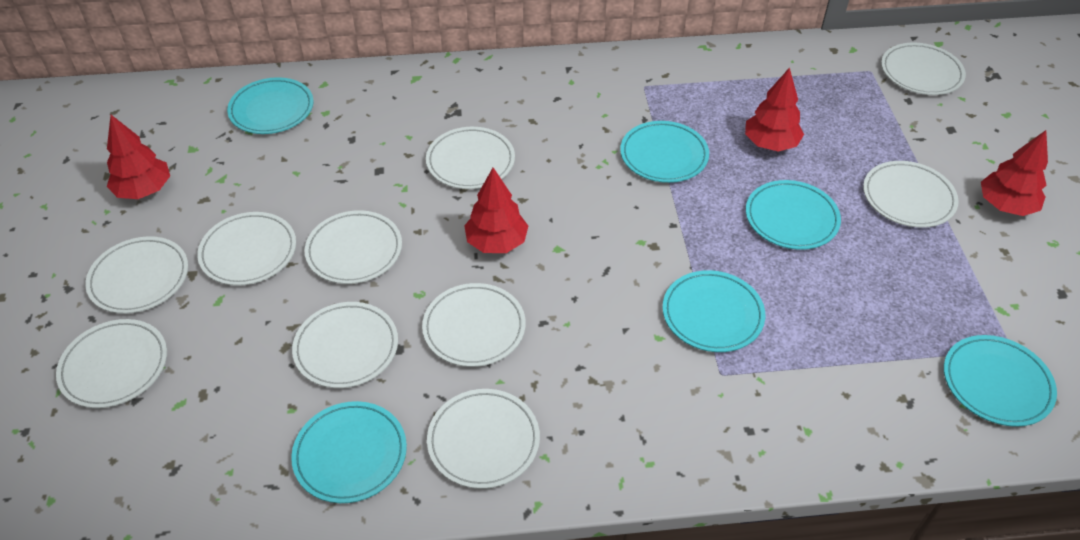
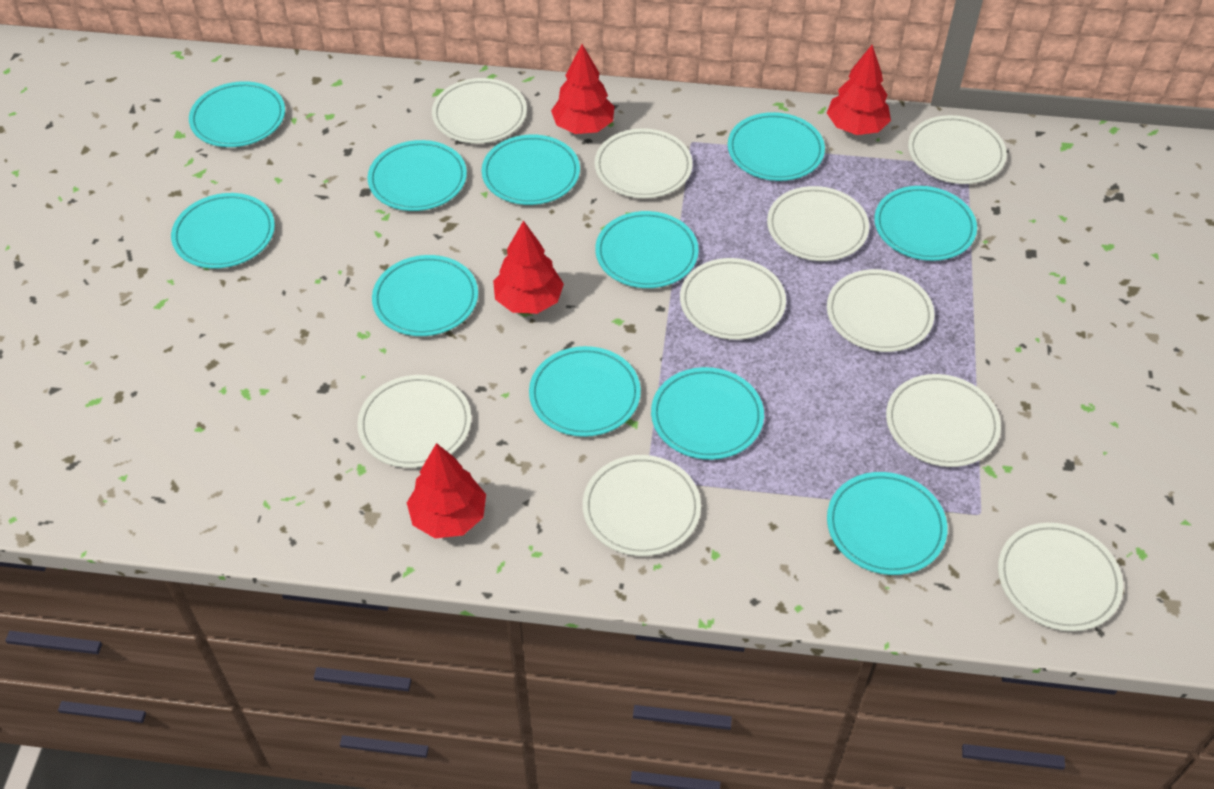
turquoise plate: [227,77,314,134] [291,401,407,503] [620,121,709,183] [662,270,765,352] [746,180,841,250] [944,335,1057,427] = 6 -> [171,193,275,269] [189,81,285,147] [368,140,467,211] [372,255,478,336] [481,135,580,205] [529,346,641,437] [595,211,699,288] [651,367,764,460] [728,112,825,181] [827,472,947,575] [874,186,977,261] = 11

